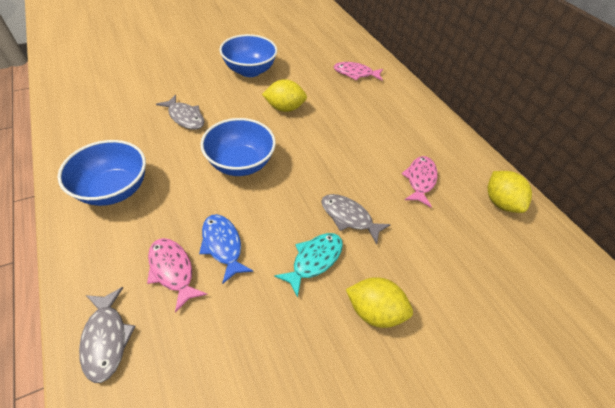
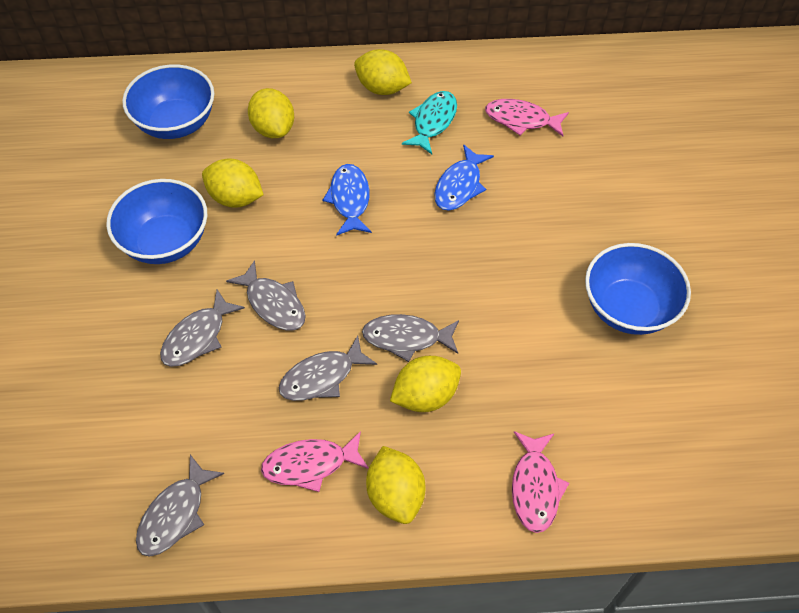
blue fish: [199,214,253,284] = 1 -> [323,164,372,236] [434,144,494,211] = 2
grey fish: [79,287,136,383] [156,95,204,130] [321,194,391,245] = 3 -> [136,455,224,557] [160,289,245,367] [226,260,306,330] [279,336,377,401] [362,314,459,362] = 5
yellow lemon: [262,79,307,112] [346,277,413,328] [488,171,532,213] = 3 -> [202,159,264,208] [248,88,294,138] [354,49,412,95] [366,446,425,524] [390,356,461,412] = 5

